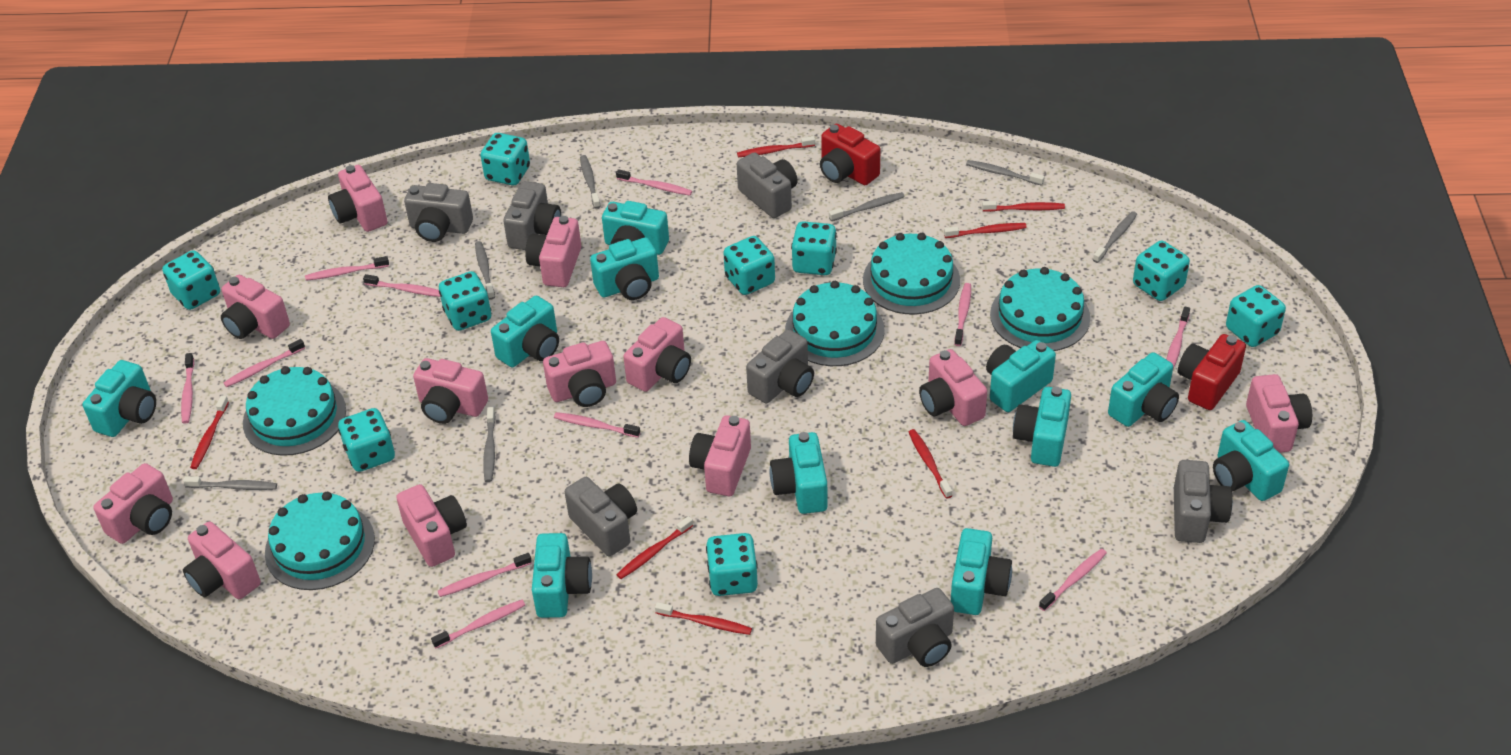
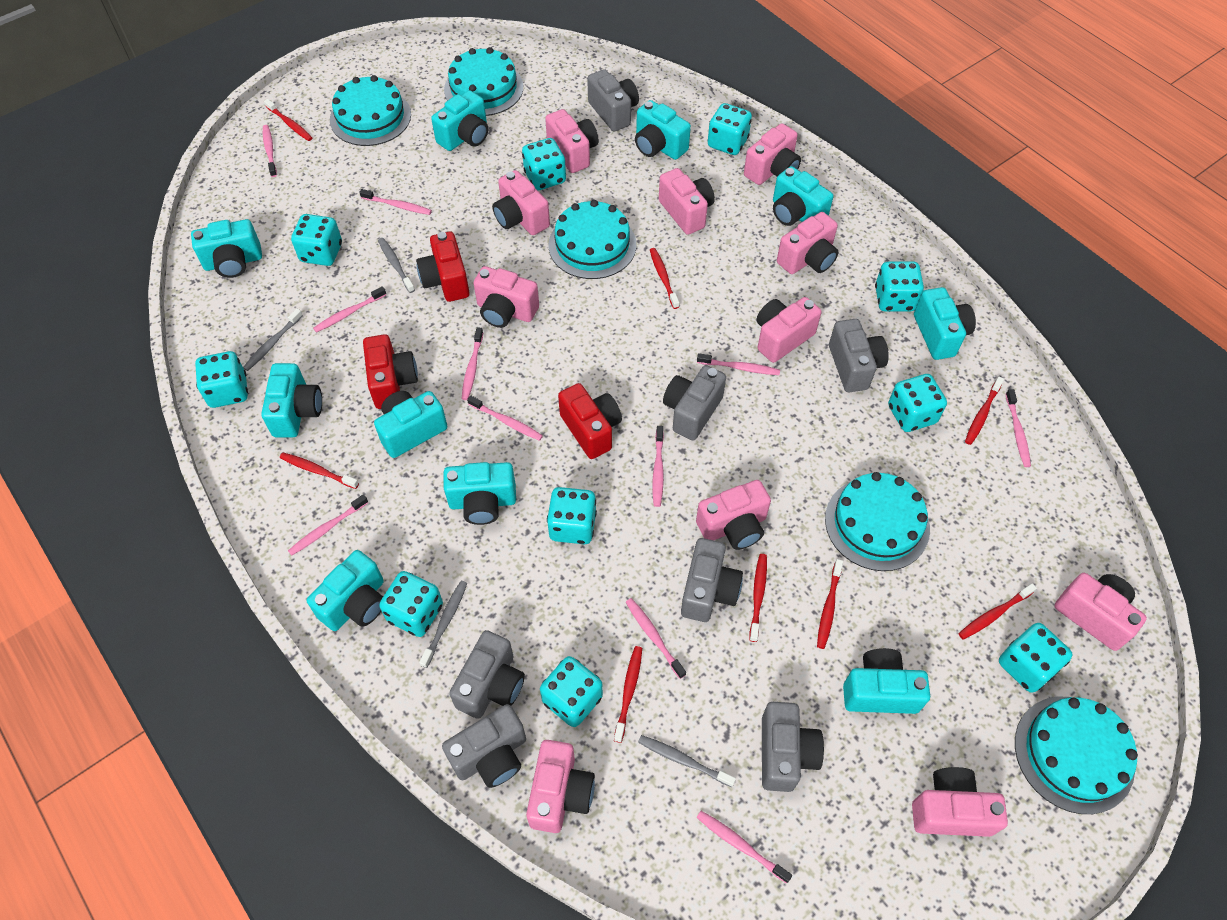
grey toothbrush: [183,476,277,490] [475,241,495,299] [483,407,496,482] [580,155,601,209] [829,192,905,221] [966,160,1045,186] [1093,211,1137,263] = 7 -> [243,308,303,371] [378,238,415,293] [419,581,467,668] [638,735,736,787] = 4
pink camera: [93,463,173,544] [183,521,261,599] [221,275,290,339] [328,165,388,232] [396,484,467,567] [413,358,488,424] [525,216,581,287] [543,341,616,407] [623,317,691,392] [689,415,751,496] [919,349,987,426] [1246,374,1312,453] = 12 -> [473,266,539,328] [492,170,550,235] [526,740,595,833] [545,109,599,173] [659,168,715,235] [696,480,771,550] [744,123,801,185] [756,297,821,363] [777,212,838,274] [912,767,1008,837] [1054,573,1147,651] = 11
red camera: [820,124,880,185] [1178,334,1246,410] = 2 -> [363,334,418,409] [416,232,470,302] [558,383,622,459] = 3
red toothbrush: [190,395,229,469] [616,516,693,579] [655,602,752,635] [737,136,815,157] [909,429,952,499] [944,223,1027,238] [982,201,1065,212] = 7 -> [264,99,312,141] [280,453,359,489] [614,646,642,743] [650,248,679,309] [749,554,767,642] [817,559,843,649] [958,583,1037,640] [965,377,1004,445] = 8
turquoise camera: [82,360,156,437] [491,296,559,367] [532,533,592,618] [590,237,659,300] [602,201,669,255] [770,432,828,514] [951,528,1012,615] [986,340,1056,412] [1013,387,1071,467] [1108,352,1179,427] [1213,420,1289,501] = 11 -> [191,219,262,278] [261,363,322,437] [307,550,384,631] [374,391,447,458] [431,90,488,151] [444,462,516,525] [635,100,691,160] [773,166,833,226] [843,648,930,714] [914,287,976,360] = 10
turquoise dice: [162,250,220,310] [338,408,395,472] [439,271,491,331] [480,133,530,185] [706,533,758,596] [723,236,775,295] [791,221,837,275] [1133,240,1190,301] [1226,285,1286,347] = 9 -> [195,351,248,408] [291,214,342,266] [379,571,443,637] [522,138,566,190] [540,656,603,727] [547,487,597,544] [708,103,752,155] [875,262,924,312] [888,374,947,432] [999,623,1073,693] = 10

